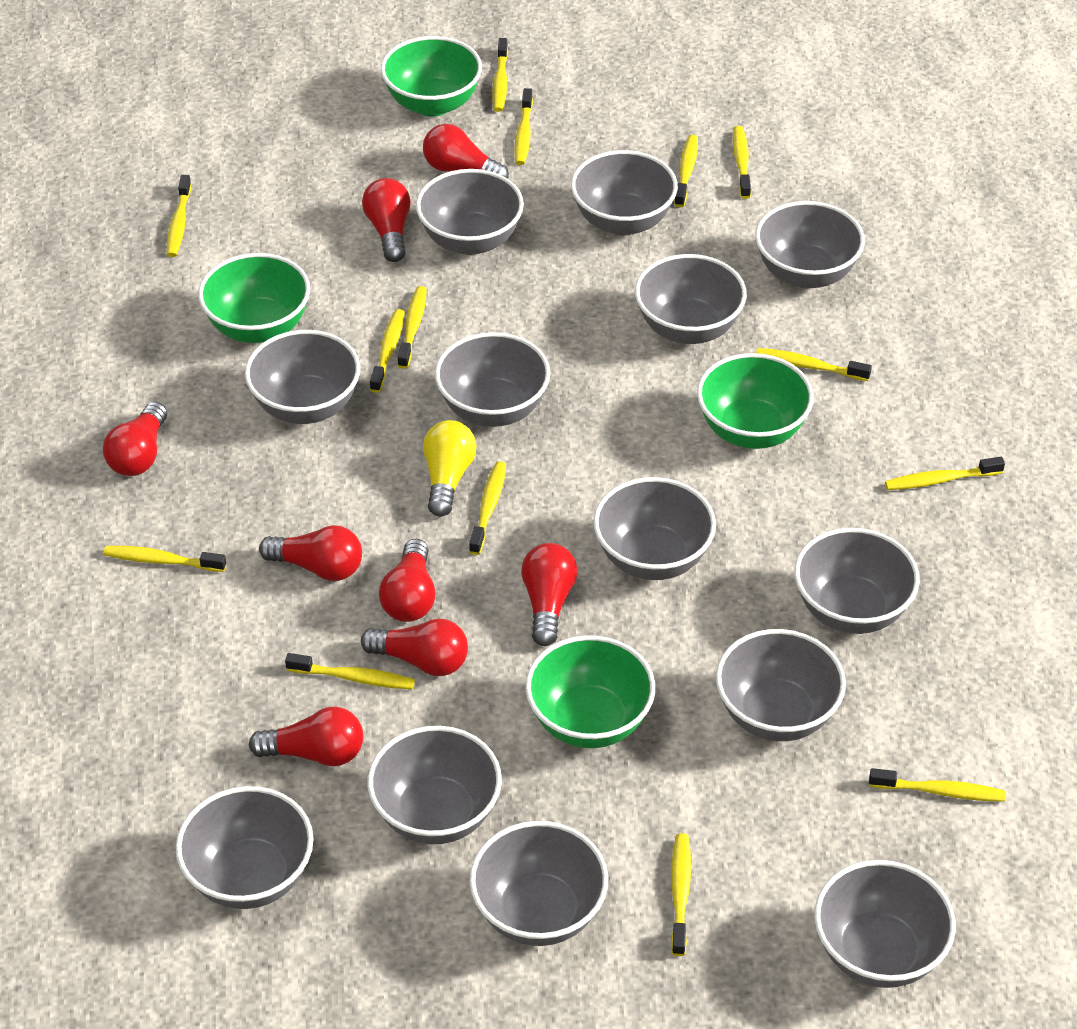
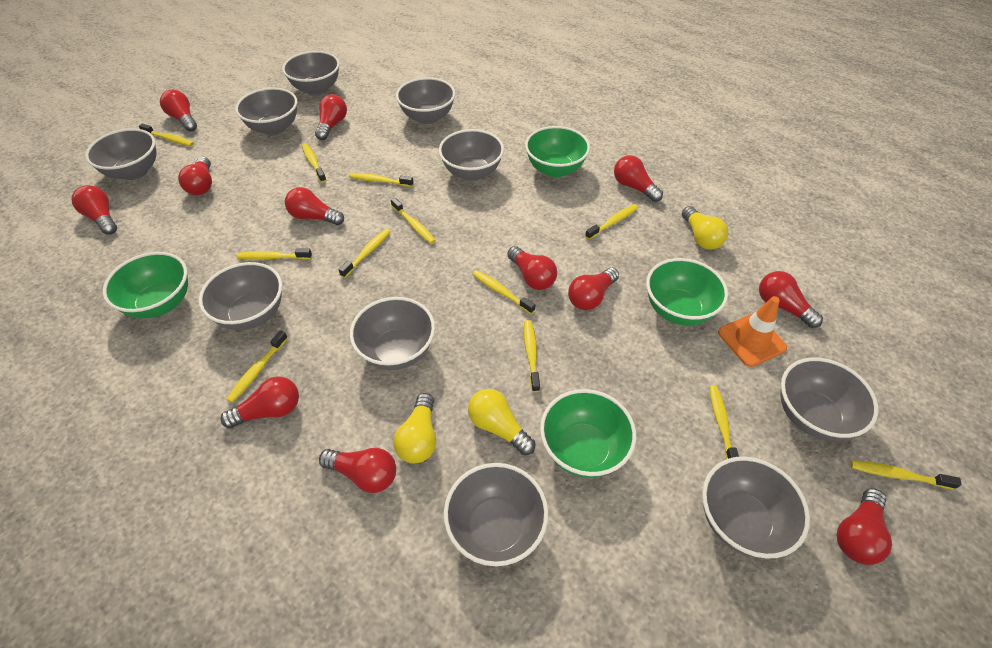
grey bowl: [176,786,314,909] [245,330,360,424] [368,726,502,844] [416,169,524,255] [435,332,550,427] [470,821,608,946] [571,150,678,236] [593,477,716,580] [635,254,747,344] [716,629,846,741] [755,201,865,288] [794,528,920,634] [814,860,956,988] = 13 -> [85,128,157,180] [199,262,282,330] [235,87,298,135] [282,51,340,95] [350,297,435,370] [396,77,455,124] [439,129,504,181] [444,463,548,566] [702,456,810,559] [780,358,879,440] = 10
orange traffic cone: none = 0 -> [718,296,787,367] = 1
red light bulb: [103,402,167,476] [249,707,363,766] [259,525,362,581] [361,618,468,676] [362,178,411,262] [379,539,436,622] [423,124,509,179] [521,543,577,646] = 8 -> [71,185,117,235] [160,90,197,131] [178,157,212,195] [220,376,299,428] [285,187,344,225] [315,94,347,140] [319,448,396,493] [507,246,557,290] [568,268,619,310] [614,155,663,202] [759,271,823,328] [836,488,892,565] = 12
yellow light bulb: [423,420,477,517] = 1 -> [393,393,436,463] [468,389,535,455] [682,206,728,250] = 3
yellow toothbrush: [103,546,226,572] [167,175,191,257] [285,653,415,689] [370,309,405,393] [398,286,427,369] [469,461,506,555] [492,38,508,112] [514,88,533,165] [671,833,691,956] [674,135,698,207] [733,126,751,199] [756,348,872,381] [869,768,1006,802] [885,457,1005,490] = 14 -> [139,123,194,146] [226,330,288,403] [236,248,312,260] [302,143,326,183] [339,229,391,278] [349,173,413,187] [391,198,436,244] [472,270,535,314] [524,320,540,392] [585,204,638,240] [709,385,739,459] [850,460,962,490] = 12

